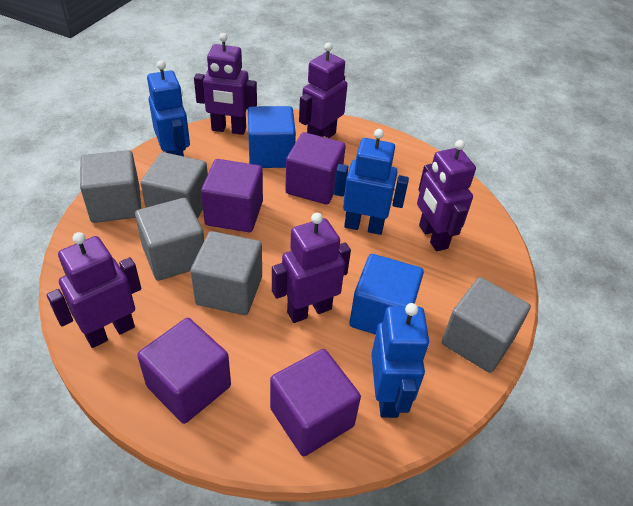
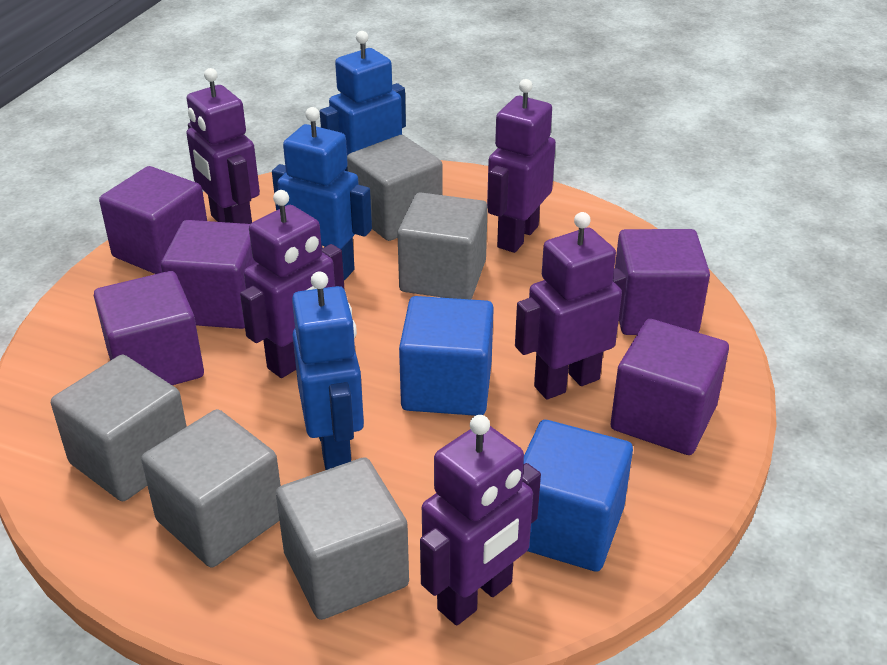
purple cube: [137,318,231,424] [201,159,263,232] [270,349,361,456] [285,132,346,205] = 4 -> [94,271,204,385] [99,166,207,274] [161,220,257,329] [610,319,729,455] [615,229,710,335] = 5

